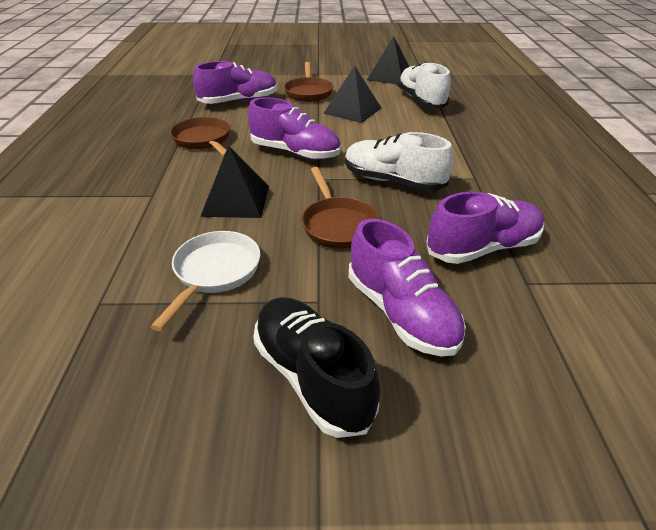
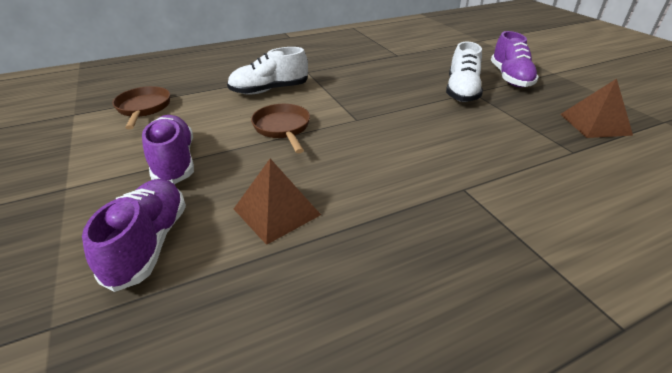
black pyramid: [201,145,269,218] [323,65,381,123] [367,36,409,84] = 3 -> none = 0
black shoe: [253,297,380,438] = 1 -> none = 0
brown pan: [170,117,230,156] [284,62,333,102] [302,167,380,249] = 3 -> [112,86,170,129] [251,104,310,153] = 2
brown pyramid: none = 0 -> [234,159,321,245] [560,79,633,138] = 2
purple shoe: [193,61,277,104] [248,97,341,160] [348,219,466,357] [427,191,544,264] = 4 -> [82,179,186,292] [142,115,194,184] [491,31,539,87] = 3
white pan: [151,231,260,331] = 1 -> none = 0

